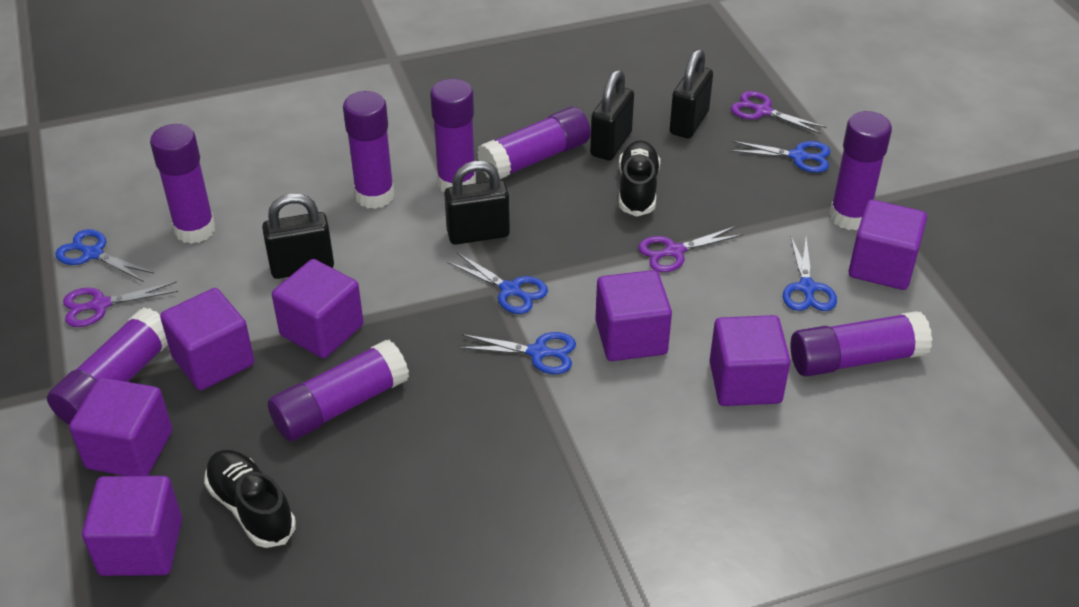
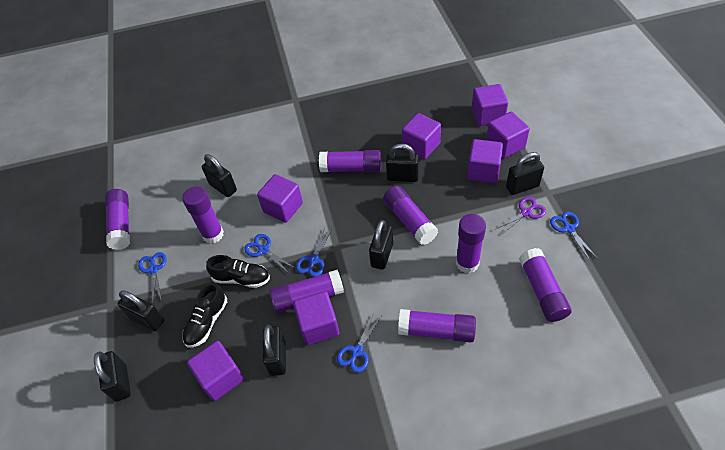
black padlock: [262,193,334,279] [444,161,510,245] [590,70,634,160] [670,49,713,138] = 4 -> [94,351,131,402] [118,290,164,331] [202,154,237,197] [263,325,286,376] [369,220,393,270] [386,144,419,182] [506,152,544,195] = 7
purple scissors: [63,282,178,327] [638,226,743,272] [731,91,827,134] = 3 -> [494,197,546,235] = 1

